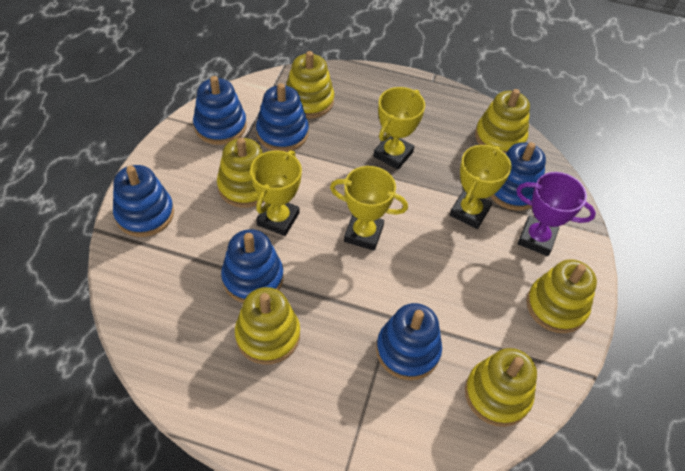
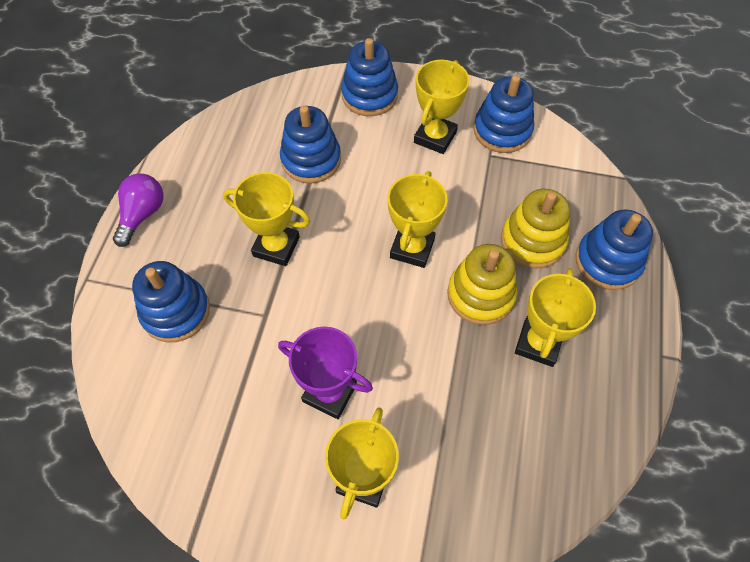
blue stacking toy: [113,165,174,237] [193,76,247,145] [221,229,283,303] [256,83,309,152] [376,303,442,380] [490,142,546,211] = 6 -> [132,261,210,342] [280,105,341,184] [341,38,398,116] [473,75,534,153] [575,210,653,290] = 5
purple light bulb: none = 0 -> [113,173,164,247] = 1
yellow stacking toy: [217,138,264,208] [235,287,300,365] [286,51,334,119] [465,348,537,427] [475,89,530,154] [526,259,597,333] = 6 -> [447,244,517,325] [501,189,570,269] = 2
yellow trophy: [250,150,302,236] [330,166,408,251] [373,87,425,170] [450,145,512,229] = 4 -> [223,172,310,266] [325,408,399,519] [388,171,448,268] [414,60,470,154] [515,268,596,367] = 5

